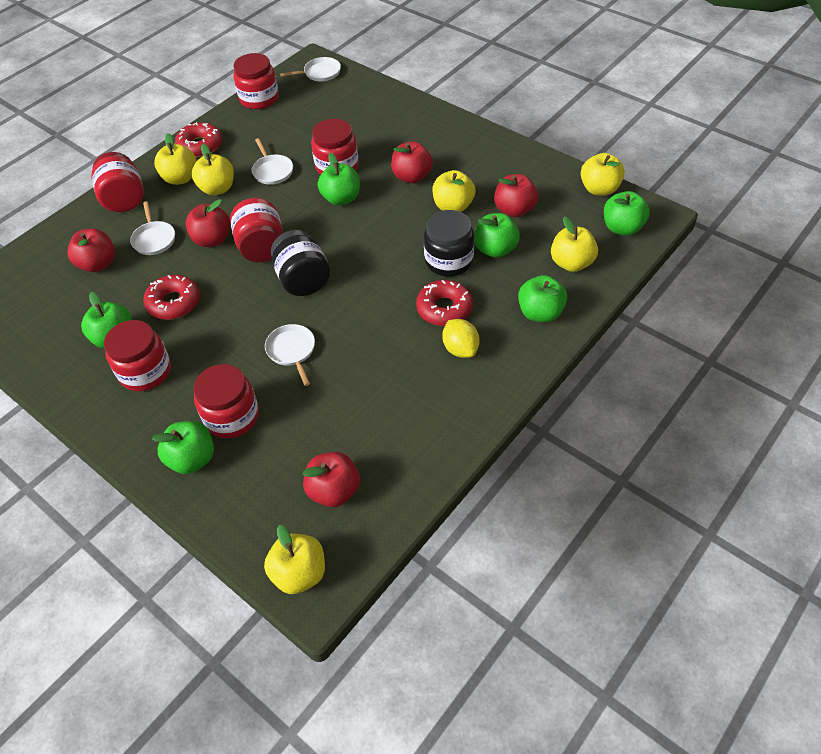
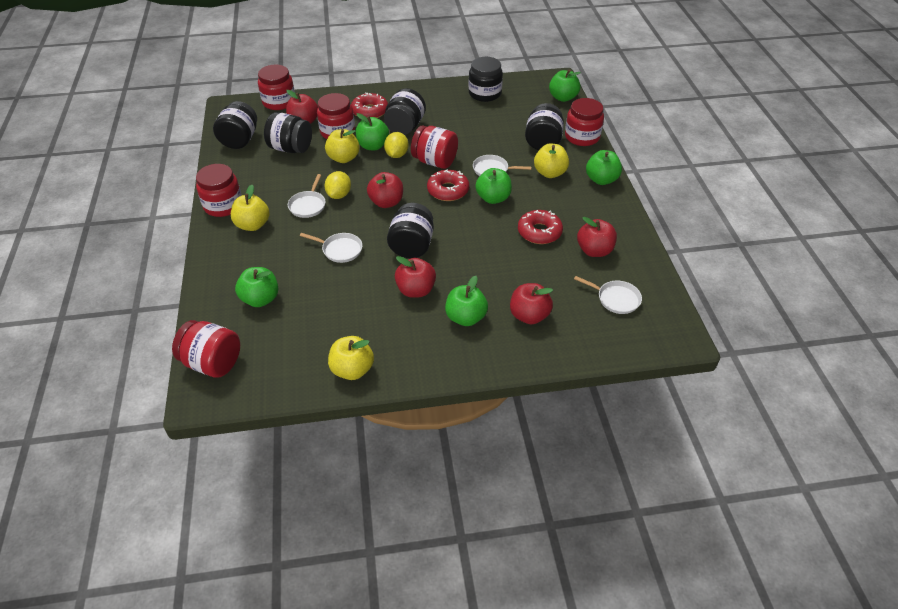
black jar: [271,230,331,296] [424,210,474,276] = 2 -> [213,101,257,149] [264,112,312,153] [384,88,426,135] [387,203,434,258] [468,57,503,102] [525,103,564,150] = 6
yellow apple: [154,133,197,185] [192,144,234,195] [264,525,325,594] [432,170,475,212] [551,217,598,272] [581,153,625,196] = 6 -> [231,185,270,231] [325,129,360,163] [328,336,374,380] [534,143,569,178] = 4
yellow lemon: [442,319,480,358] = 1 -> [324,171,351,199] [384,132,409,158] = 2

